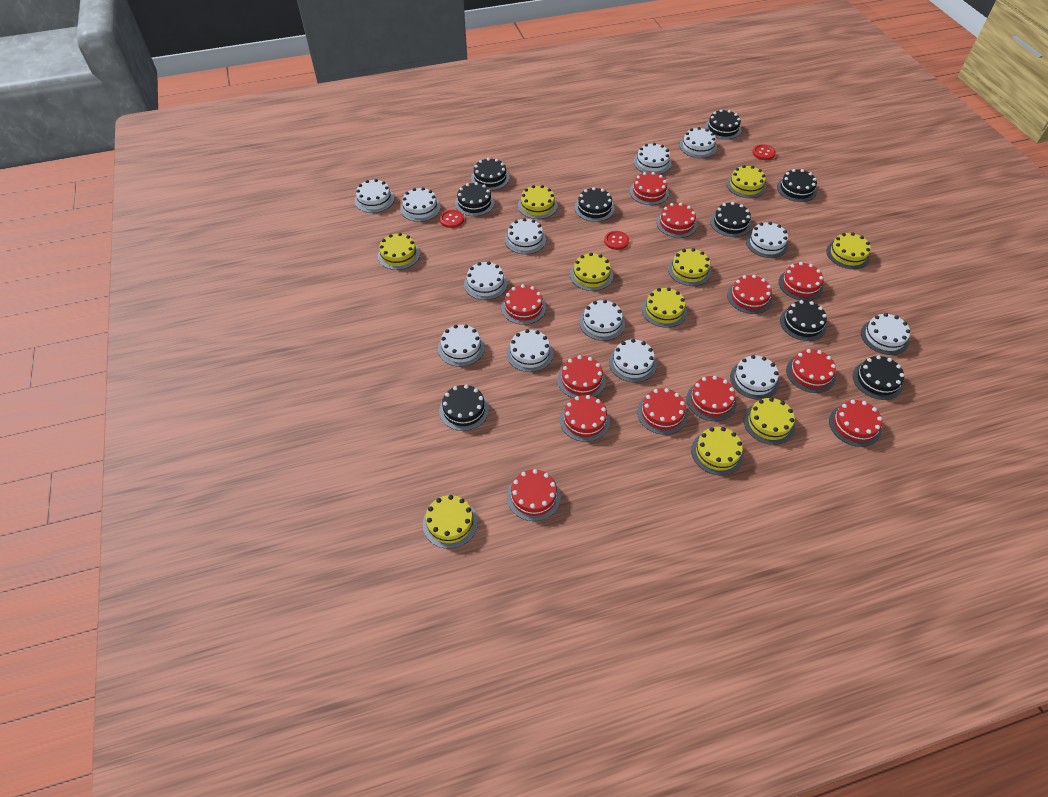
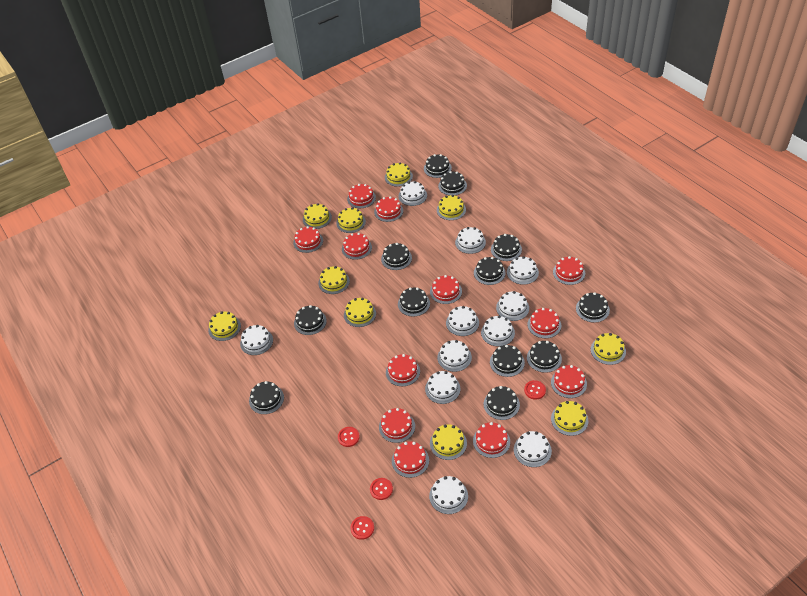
black cake: [439,385,489,431] [455,182,494,216] [471,158,509,191] [575,187,615,222] [705,109,741,140] [710,202,752,237] [777,169,817,202] [780,300,827,341] [853,355,904,400] = 9 -> [249,381,284,414] [294,305,327,335] [381,243,412,270] [398,287,430,317] [424,154,452,178] [438,171,467,196] [474,257,505,285] [484,386,520,420] [490,345,525,377] [491,234,522,261] [527,341,562,373] [576,292,610,323] = 12
red button: [440,210,464,228] [604,231,629,250] [752,144,776,160] = 3 -> [338,427,360,447] [350,516,374,540] [370,478,393,500] [524,380,546,400] = 4
white cake: [355,179,394,213] [401,187,441,222] [438,325,485,367] [464,261,508,300] [505,218,546,254] [506,329,553,372] [580,300,625,341] [609,339,657,382] [634,143,672,174] [680,127,717,158] [730,355,779,400] [746,222,788,258] [861,313,910,355] = 13 -> [240,325,273,355] [398,181,427,206] [425,371,460,404] [429,476,468,514] [437,340,472,372] [446,306,479,336] [455,227,486,254] [481,316,515,346] [496,291,529,321] [507,256,539,285] [514,431,552,467] = 11

